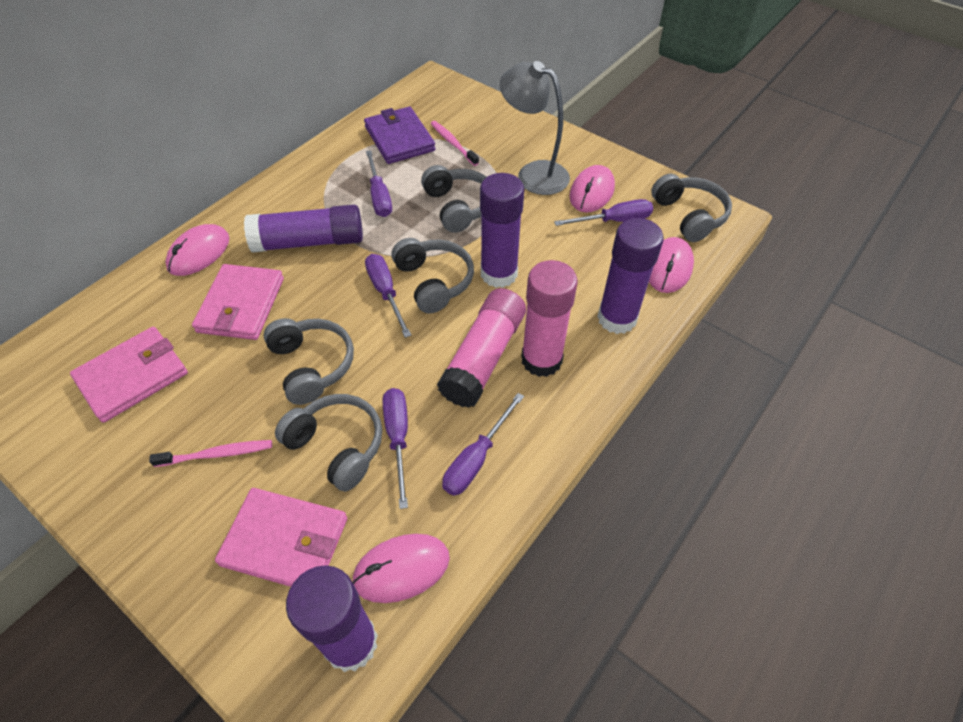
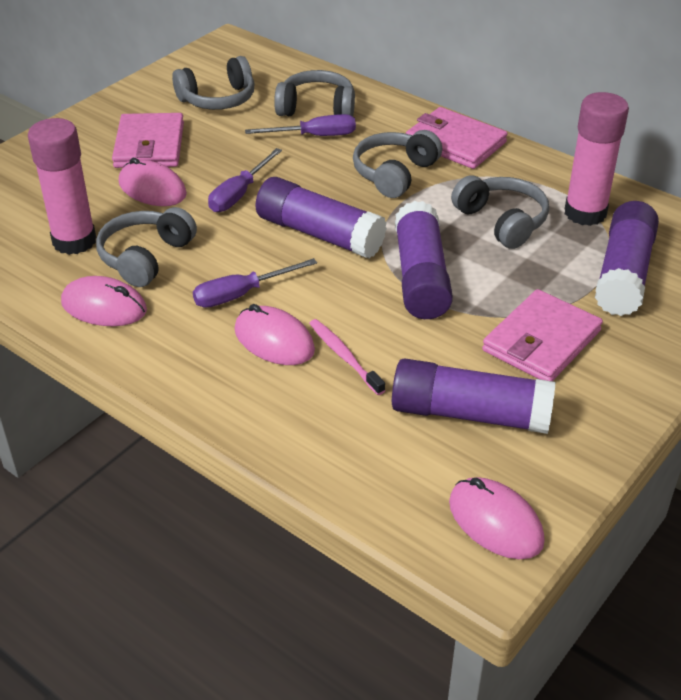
grey lamp: [499,61,570,195] = 1 -> none = 0
pink toothbrush: [149,440,272,467] [430,121,479,166] = 2 -> [309,319,385,395] = 1
purple screwdriver: [365,254,411,338] [366,150,392,217] [383,388,408,509] [442,393,524,496] [554,199,653,226] = 5 -> [193,258,317,308] [208,148,282,212] [245,114,356,136] = 3
purple wallet: [364,107,436,164] = 1 -> none = 0

